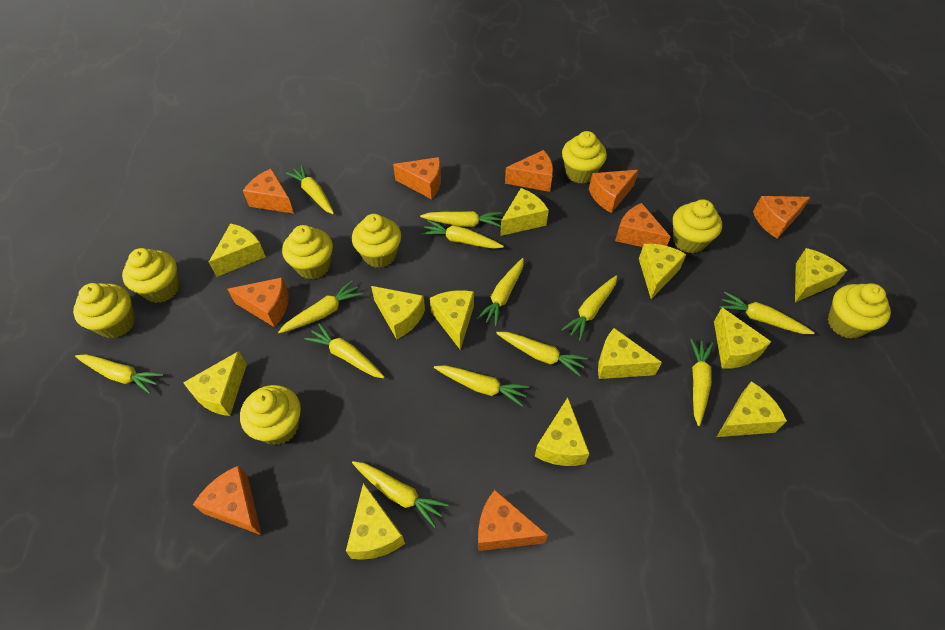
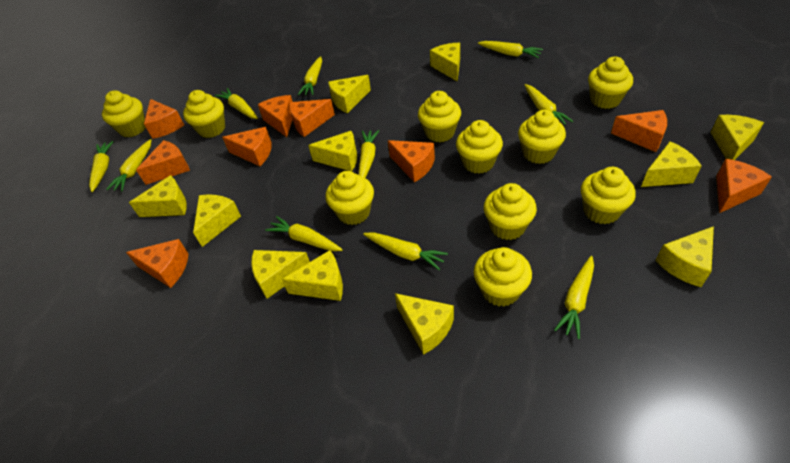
yellow carrot: [75,354,164,394] [278,281,363,334] [286,165,334,214] [304,323,385,378] [352,461,449,528] [420,211,502,227] [421,220,504,249] [434,365,529,406] [476,258,524,327] [496,332,588,376] [561,275,617,341] [690,339,713,426] [719,292,815,334] = 13 -> [89,141,114,192] [106,139,151,191] [215,88,258,119] [265,216,343,251] [298,56,322,95] [359,130,379,178] [363,232,448,270] [478,41,543,58] [525,84,573,125] [554,256,594,339] = 10
yellow cheese: [183,351,247,416] [209,223,266,277] [346,483,405,560] [371,286,425,339] [430,290,474,350] [500,188,549,236] [535,397,590,466] [598,328,662,379] [639,244,687,299] [714,308,771,369] [717,381,787,437] [795,248,847,302] = 12 -> [129,175,187,217] [193,195,241,247] [251,250,310,299] [282,250,343,301] [308,131,357,172] [328,75,371,113] [395,293,454,355] [430,43,460,82] [641,141,701,187] [656,226,714,287] [711,115,764,160] = 11
yellow cupcake: [73,283,135,338] [122,248,179,303] [240,385,301,445] [282,225,333,279] [352,214,401,268] [562,131,607,184] [673,199,722,253] [828,283,891,339] = 8 -> [102,90,146,137] [183,90,225,138] [326,171,374,225] [418,91,461,142] [456,120,503,174] [474,247,532,307] [484,183,537,240] [518,110,566,164] [581,167,636,224] [588,57,633,109] = 10

